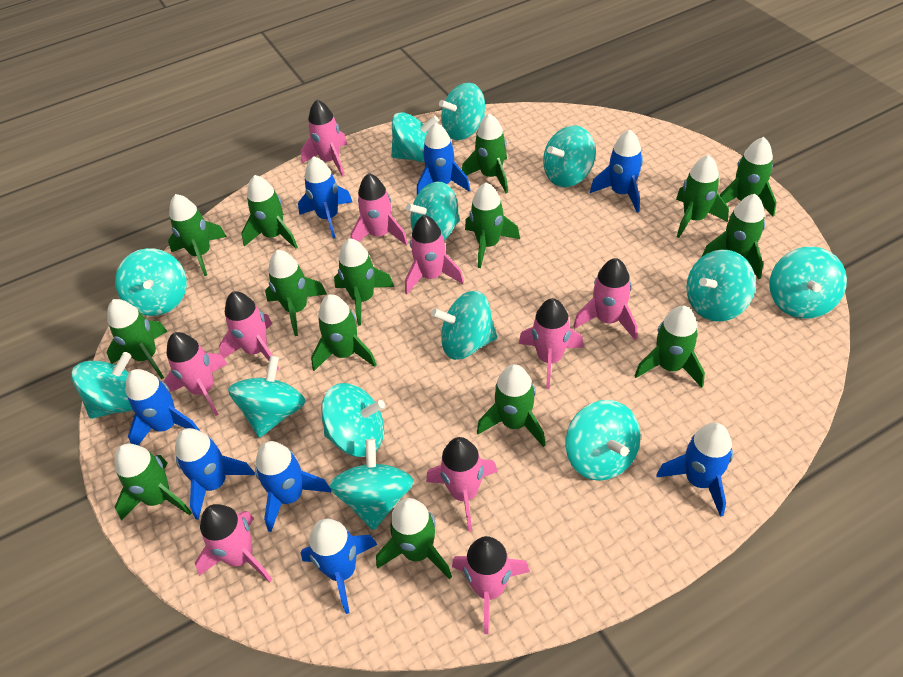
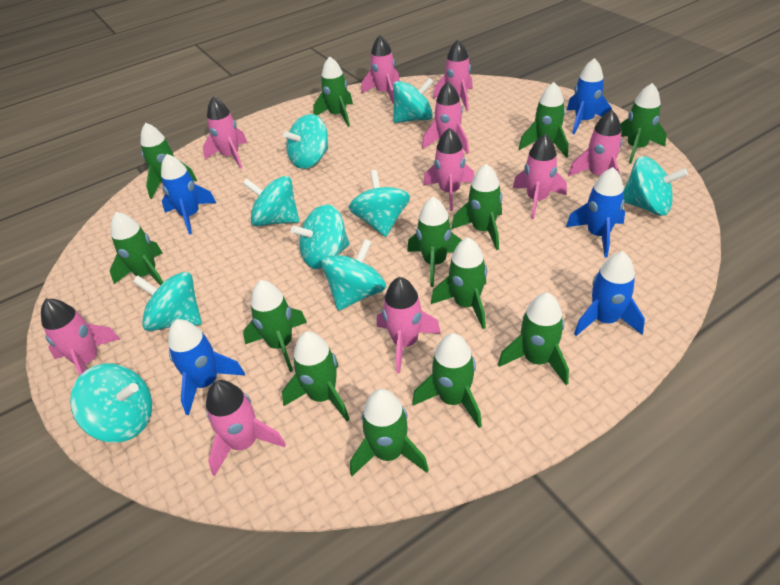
blue rocket: [126,369,200,445] [175,428,255,520] [255,441,331,532] [298,156,352,239] [301,519,378,614] [417,122,470,195] [590,129,643,213] [656,423,733,517] = 8 -> [161,154,216,235] [168,319,245,415] [566,167,625,257] [567,58,612,134] [574,251,645,336] = 5
green rocket: [107,299,168,379] [115,443,192,520] [168,194,227,276] [241,175,298,249] [265,250,327,336] [311,294,377,371] [334,238,394,325] [376,498,452,579] [462,113,508,193] [465,183,520,268] [477,364,546,447] [635,306,705,388] [676,155,729,238] [702,194,765,279] [720,137,776,217] = 15 -> [110,212,163,286] [141,122,197,199] [243,280,307,372] [282,331,350,421] [313,56,353,127] [350,389,429,476] [407,197,462,287] [412,333,482,428] [431,237,487,329] [451,164,502,250] [498,292,569,385] [519,82,568,158] [620,83,667,164] = 13
turquoise spinning top: [71,352,133,419] [115,248,187,316] [228,356,306,438] [321,383,385,457] [330,439,414,530] [391,112,439,163] [406,182,460,240] [431,290,497,360] [439,83,485,140] [543,125,596,187] [565,400,640,481] [686,250,756,322] [769,247,847,319] = 13 -> [70,364,152,443] [133,272,202,331] [243,176,299,226] [283,114,328,169] [291,205,350,269] [321,239,386,311] [348,170,410,237] [393,78,434,123] [623,156,688,216] = 9

